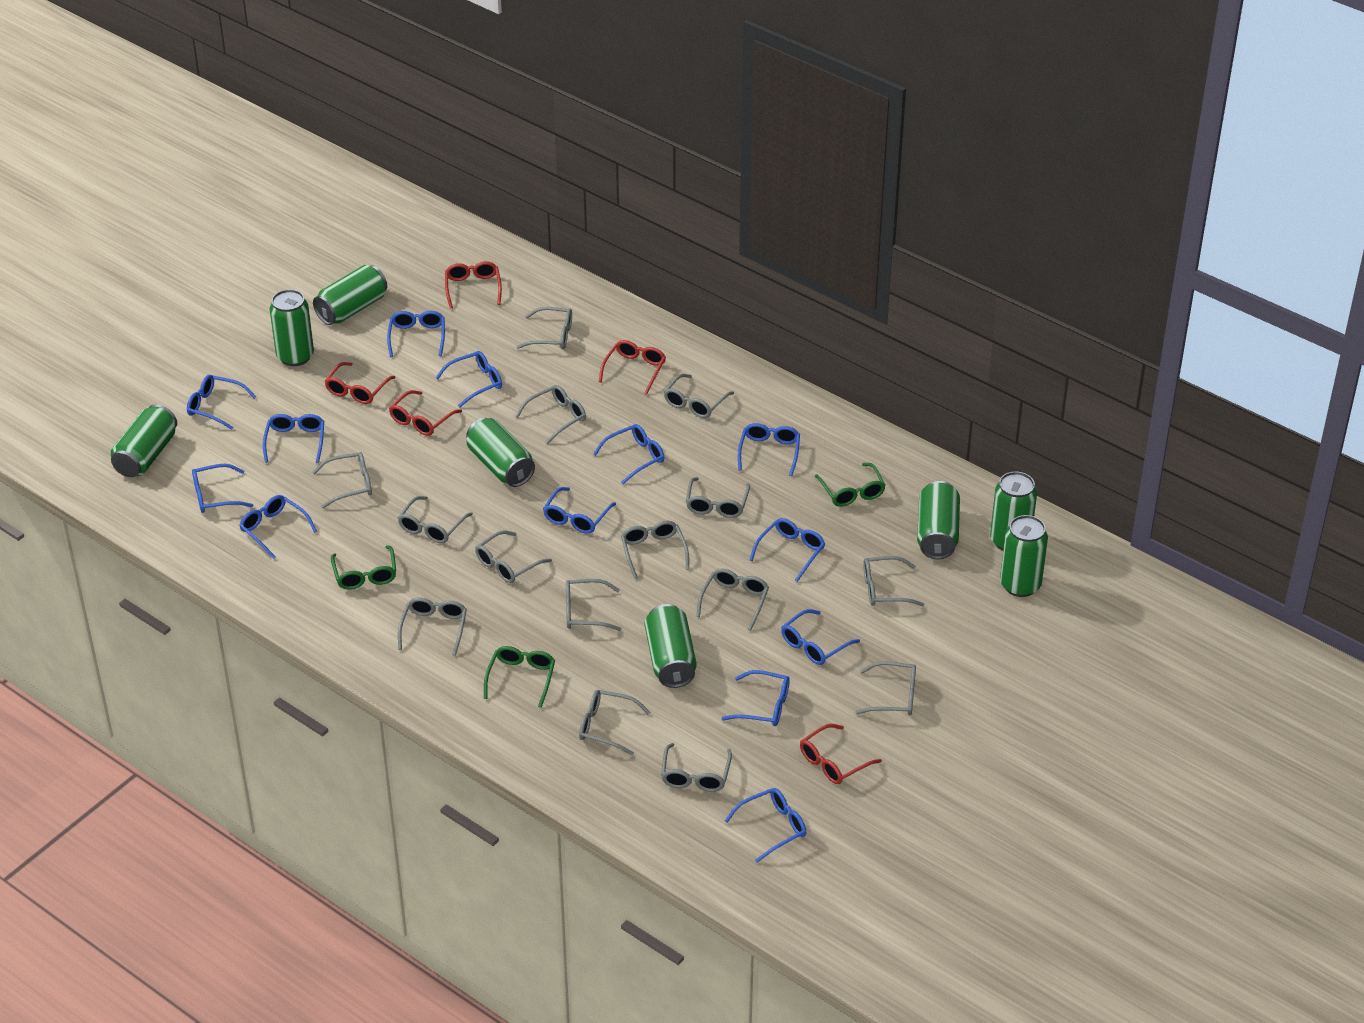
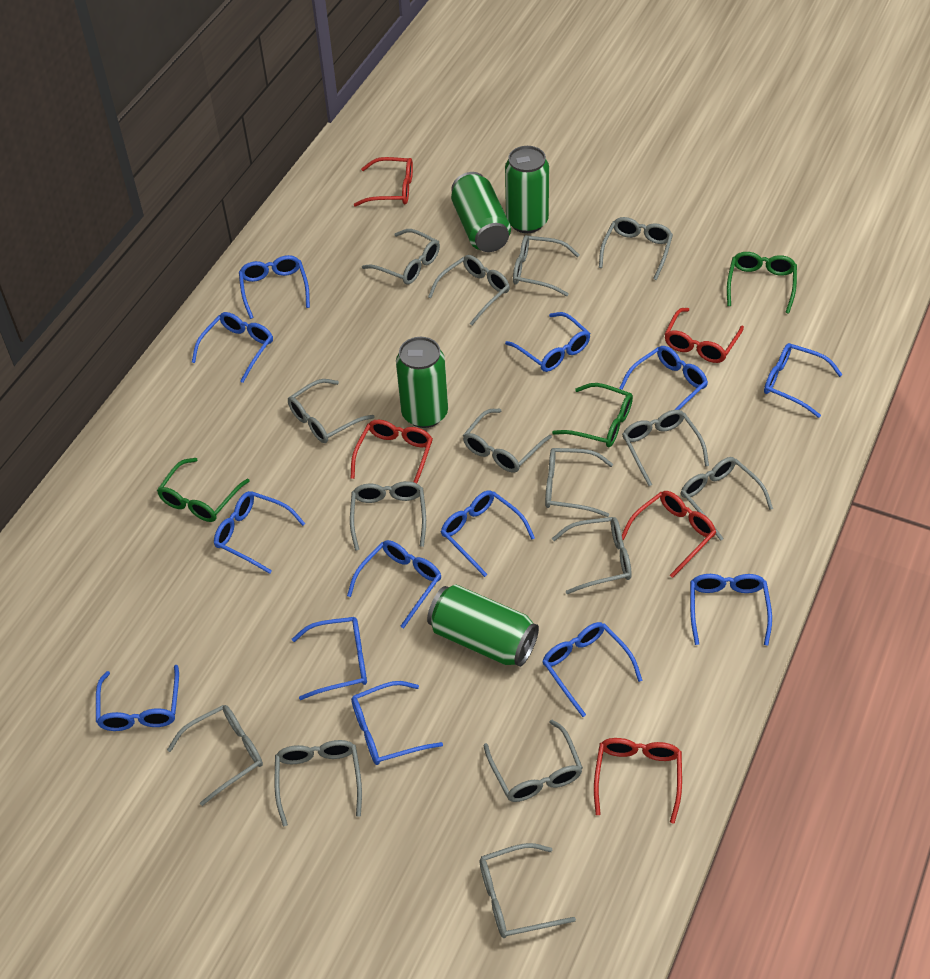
green can: [111,404,177,477] [270,289,314,366] [313,265,387,325] [466,418,535,487] [645,604,697,688] [917,481,960,559] [990,472,1037,551] [1000,515,1048,597] = 8 -> [396,337,448,428] [427,584,539,667] [451,172,511,252] [505,146,549,233] = 4

